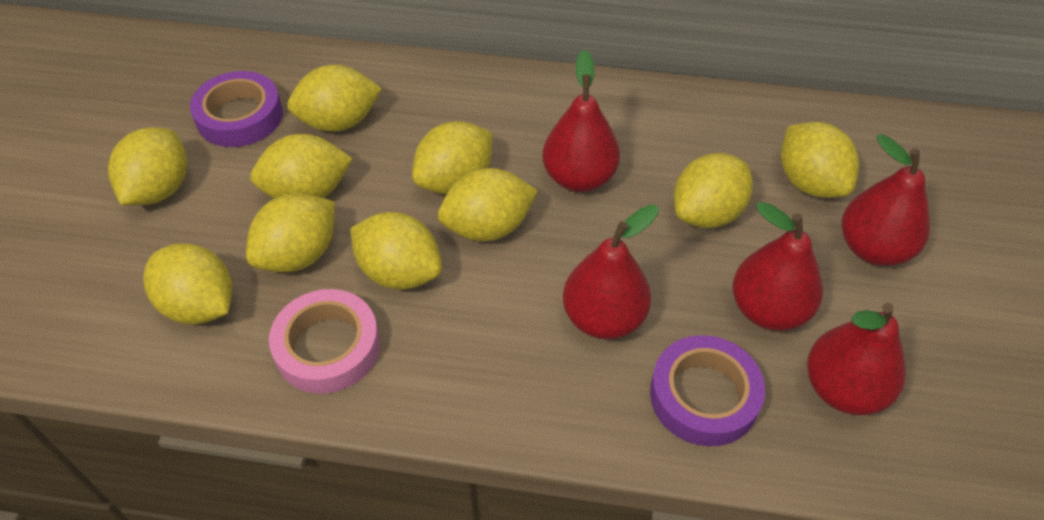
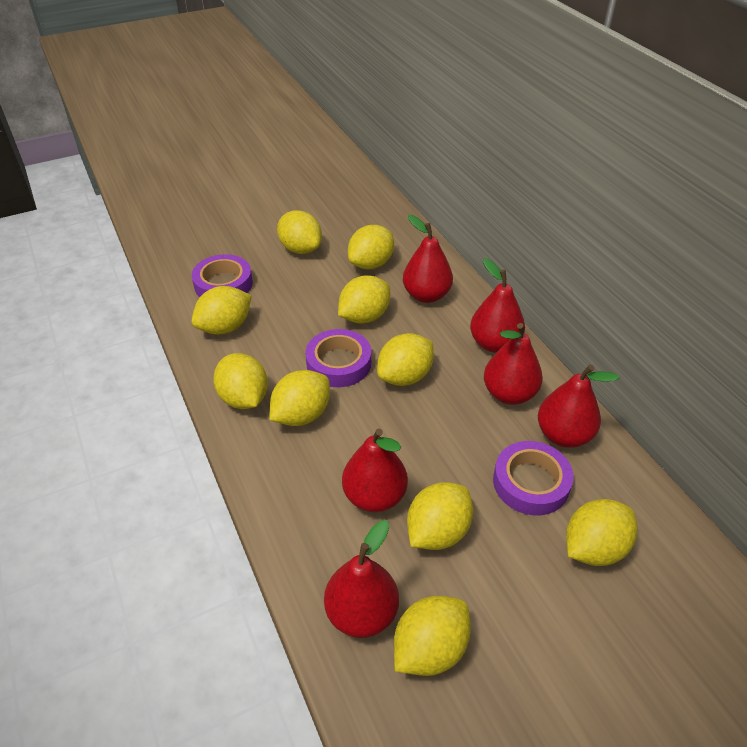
pink tape: [269,289,380,394] = 1 -> none = 0
purple tape: [190,71,283,147] [650,335,765,446] = 2 -> [192,254,253,297] [305,329,371,387] [493,441,573,515] = 3
red pear: [542,50,620,192] [563,204,658,340] [732,202,823,331] [807,303,906,415] [842,134,930,266] = 5 -> [324,520,399,638] [342,429,408,512] [403,215,453,303] [470,258,525,353] [484,323,543,405] [538,365,620,448] = 6

